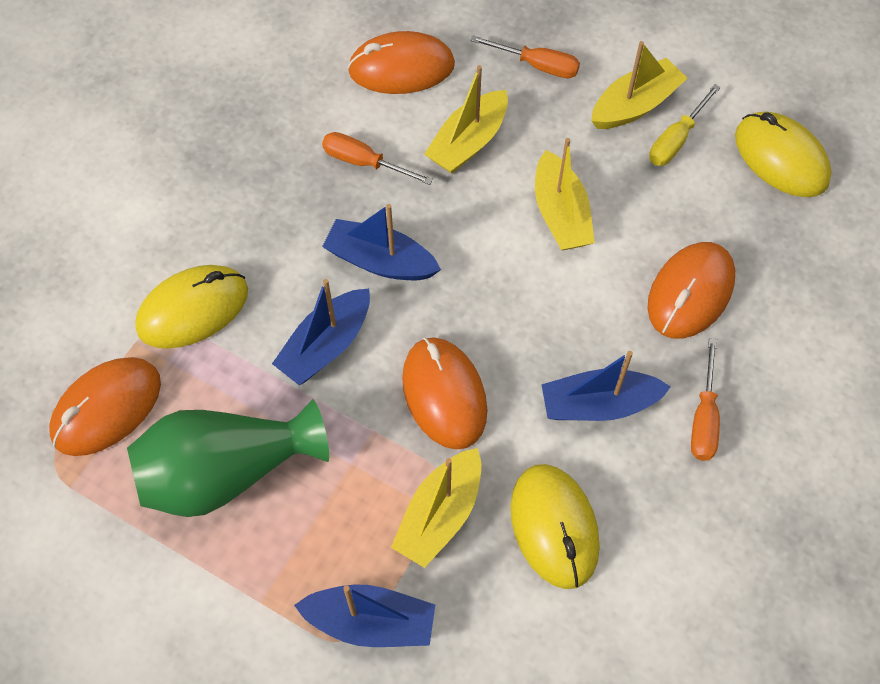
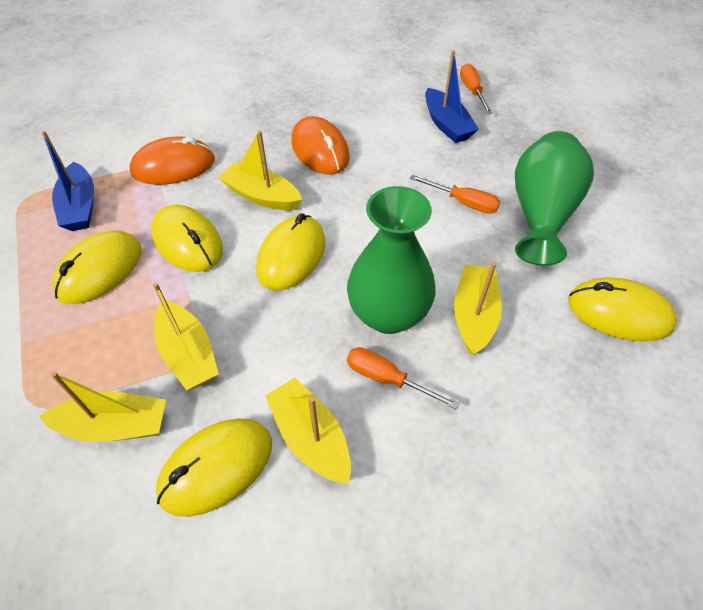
blue boat: [272,279,370,385] [294,585,435,647] [322,204,441,280] [541,351,671,421] = 4 -> [41,131,94,231] [425,50,479,143] = 2
green vase: [127,399,329,517] = 1 -> [347,186,436,334] [515,131,594,266] = 2
orange mouse: [49,357,161,456] [347,31,455,94] [402,337,488,450] [647,242,735,339] = 4 -> [130,136,215,185] [291,116,350,175] = 2
yellow boat: [391,448,481,568] [424,65,508,173] [535,138,595,251] [591,41,688,129] = 4 -> [39,372,166,442] [153,283,219,390] [218,130,302,211] [265,378,351,484] [454,262,502,356] = 5
yellow mouse: [135,265,248,349] [510,464,600,589] [735,111,832,197] = 3 -> [52,231,141,304] [151,205,223,272] [156,418,272,517] [256,213,325,291] [568,277,677,342] = 5
yellow screwdriver: [649,84,721,166] = 1 -> none = 0

